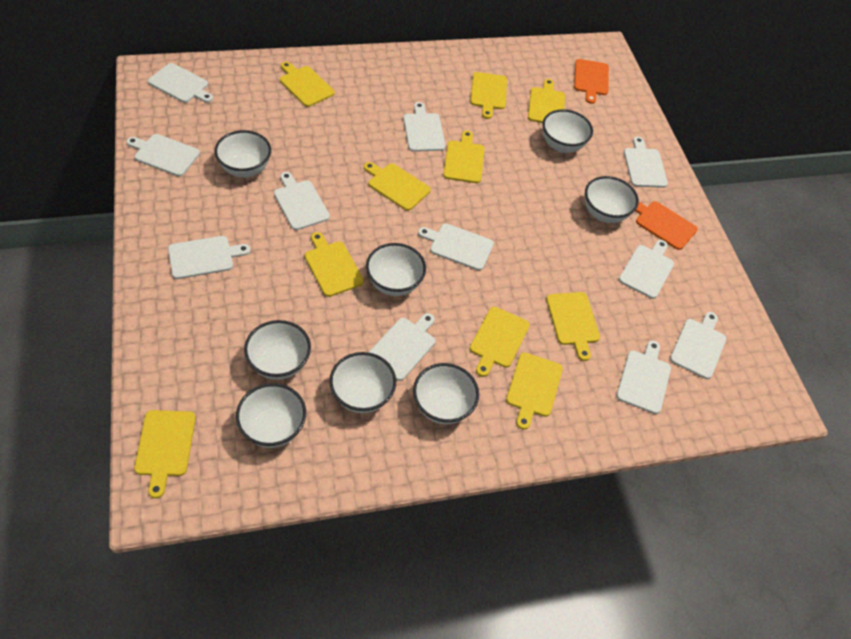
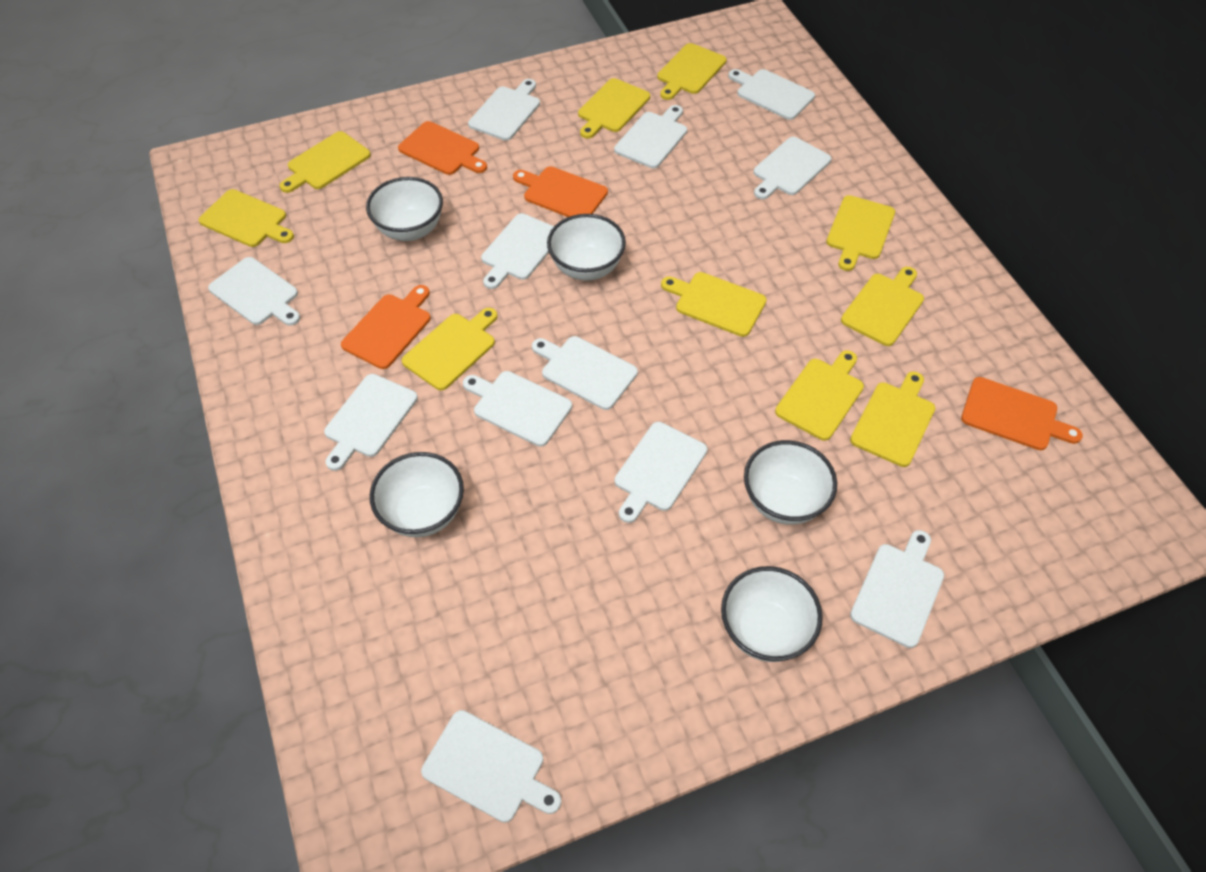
orange cutting board: [574,59,609,104] [635,201,698,250] = 2 -> [341,285,431,369] [398,121,487,175] [513,166,608,217] [961,377,1083,450] = 4
white bowl: [214,130,271,177] [236,383,306,448] [244,320,311,380] [329,352,396,413] [366,243,426,296] [413,363,479,424] [542,109,593,153] [585,176,639,223] = 8 -> [366,177,443,241] [370,452,464,537] [547,214,626,281] [721,566,823,662] [744,440,837,525] = 5
white cutting board: [126,134,200,176] [148,63,213,103] [168,236,251,279] [274,172,330,230] [369,313,435,381] [403,102,446,152] [418,224,494,270] [616,340,671,414] [619,240,674,299] [624,137,668,188] [670,312,726,379] = 11 -> [208,257,300,326] [324,374,418,471] [421,710,561,823] [463,371,572,447] [468,79,540,141] [481,213,554,289] [532,336,638,410] [614,105,687,168] [615,422,707,523] [728,69,815,120] [753,137,831,199] [850,530,944,648] = 12

